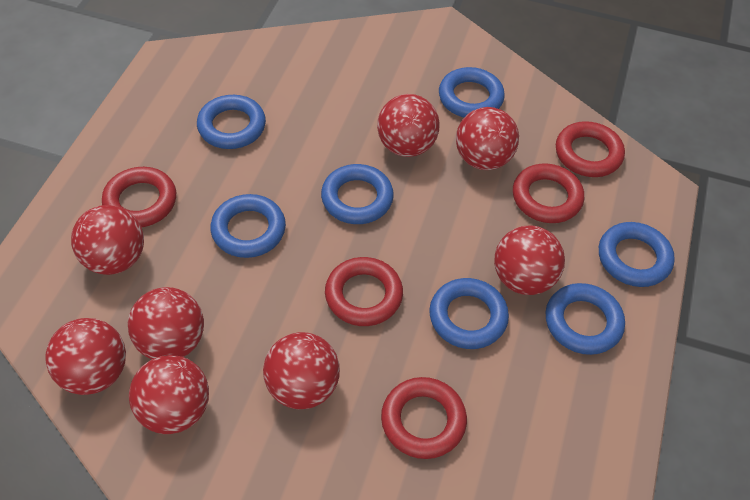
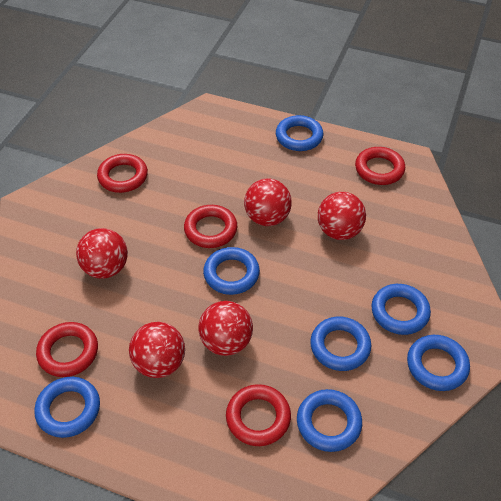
red ball: [45,318,126,395] [71,205,144,275] [128,287,204,359] [129,355,209,434] [263,332,340,409] [377,94,440,157] [456,107,519,170] [494,226,565,295] = 8 -> [76,228,128,279] [129,322,185,378] [198,301,253,356] [244,179,292,226] [318,192,366,240] = 5

